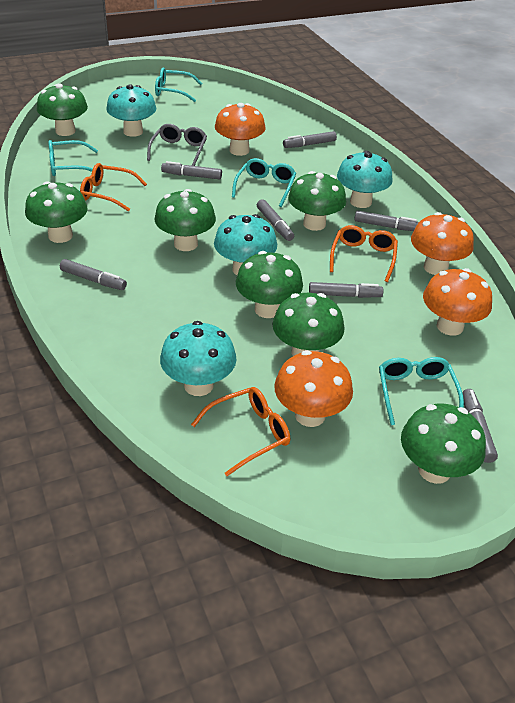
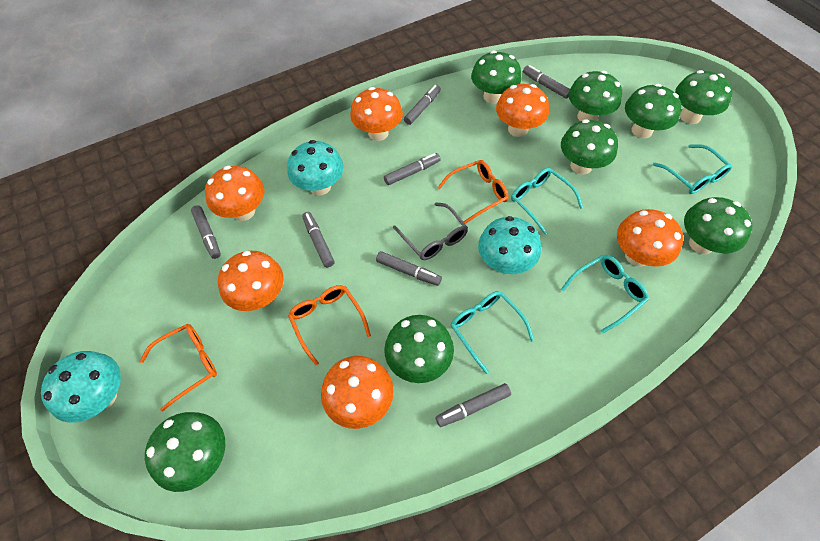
green mushroom: [25,181,88,243] [37,84,88,136] [154,189,216,251] [236,251,303,318] [272,293,344,356] [288,171,346,231] [401,404,486,484] = 7 -> [145,412,225,492] [384,315,454,383] [471,51,522,104] [561,119,618,174] [568,71,622,121] [625,84,682,138] [675,70,733,124] [684,197,752,254] = 8
orange mushroom: [215,103,265,156] [274,350,353,427] [411,212,474,275] [423,268,492,336] = 4 -> [205,166,265,221] [218,251,284,311] [321,356,394,429] [350,87,403,141] [496,84,549,137] [617,209,684,267] = 6
turquoise mushroom: [106,84,156,137] [160,321,237,396] [214,214,277,275] [337,151,393,208] = 4 -> [41,351,121,423] [287,140,344,196] [478,216,541,274] = 3

